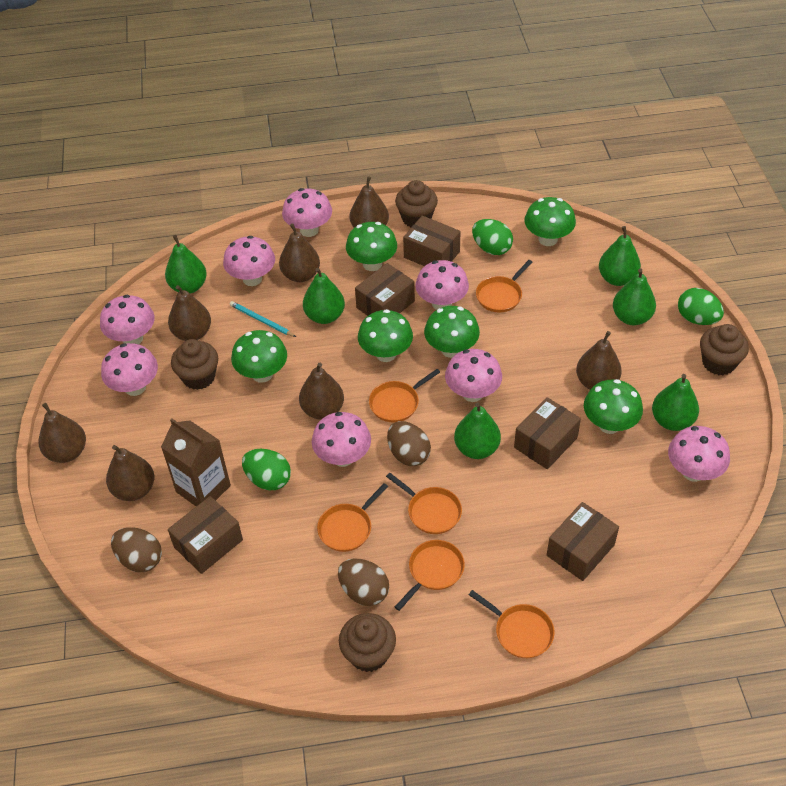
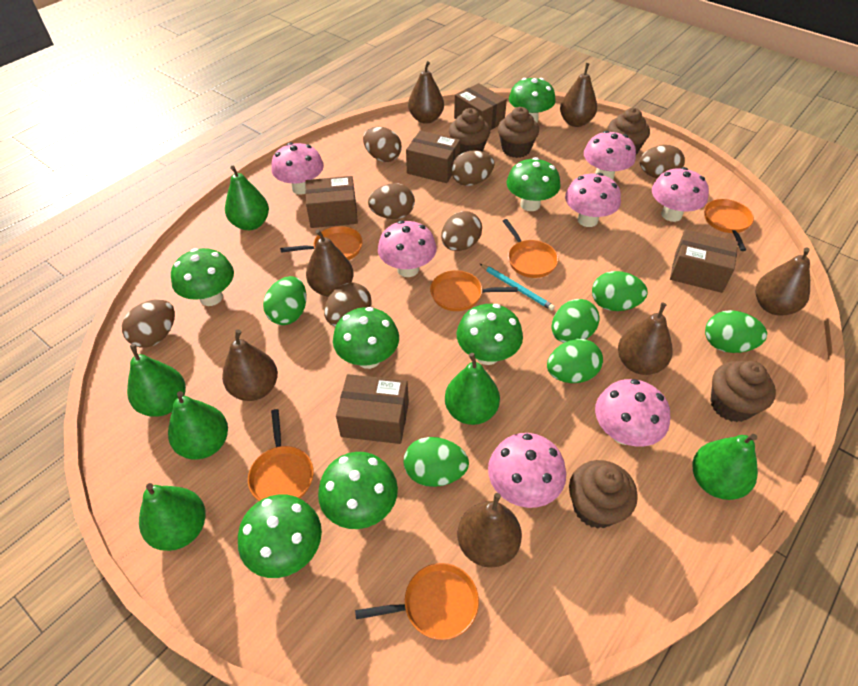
brown carton: [161,419,231,506] = 1 -> none = 0
brown cupcake: [171,339,218,390] [339,613,396,672] [395,180,438,228] [700,324,749,375] = 4 -> [449,108,490,154] [498,107,539,158] [569,460,638,529] [607,108,650,155] [710,361,776,422] = 5
brown egg: [111,527,162,572] [338,559,389,606] [387,421,431,466] = 3 -> [122,299,175,347] [324,283,372,326] [363,127,402,162] [368,183,415,219] [441,211,482,251] [451,150,495,186] [640,145,685,178] = 7
green egg: [242,449,291,490] [472,219,513,255] [678,288,724,325] = 3 -> [263,276,306,325] [404,437,469,487] [547,339,603,383] [552,299,600,343] [592,271,648,311] [705,310,767,353] = 6
green mushroom: [231,330,287,383] [346,222,397,271] [358,309,413,362] [424,306,480,358] [525,197,576,246] [584,379,643,434] = 6 -> [171,248,234,306] [238,494,322,578] [318,452,398,529] [333,307,399,369] [457,304,523,365] [507,157,561,211] [509,78,556,122] = 7
pink mushroom: [100,295,155,344] [101,343,158,396] [223,236,275,286] [282,188,332,237] [312,412,371,467] [415,260,469,310] [445,349,502,402] [668,426,730,482] = 8 -> [271,142,324,195] [378,220,437,277] [488,433,566,508] [565,173,621,227] [584,131,636,180] [595,379,670,447] [652,167,709,222] = 7

